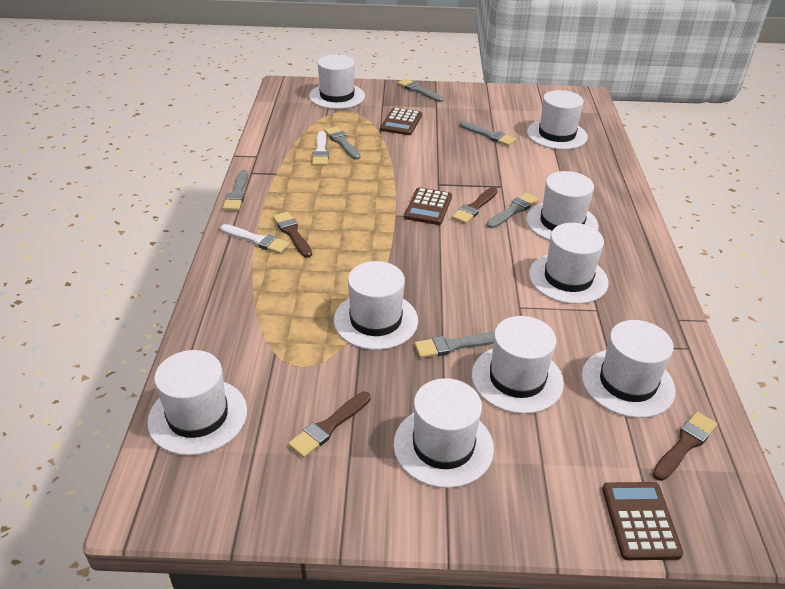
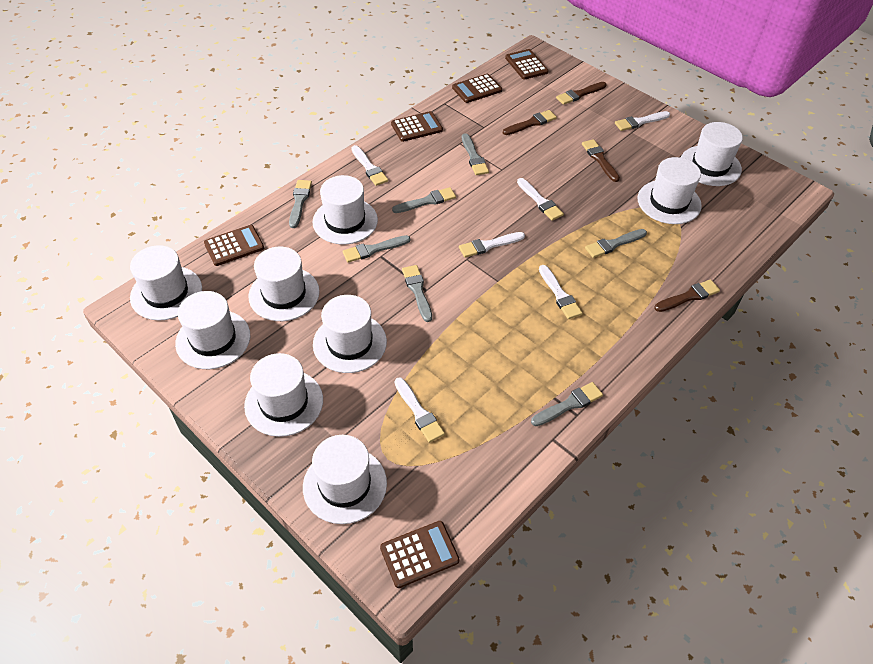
brown calculator: [380,107,422,135] [404,187,452,225] [602,482,683,560] = 3 -> [204,225,264,266] [380,521,460,588] [391,111,443,142] [452,74,502,103] [505,49,549,80] = 5
grey brush: [223,170,248,211] [325,126,360,160] [398,79,444,102] [415,332,494,358] [459,121,516,146] [487,193,539,228] = 6 -> [289,180,312,228] [342,235,410,263] [392,187,456,213] [402,265,432,322] [462,133,489,175] [531,382,603,426] [585,229,647,258] = 7
white brush: [220,224,290,254] [312,131,329,166] = 2 -> [351,145,388,186] [394,377,445,443] [459,232,525,258] [517,178,564,221] [539,265,583,319] [615,111,670,131] = 6

